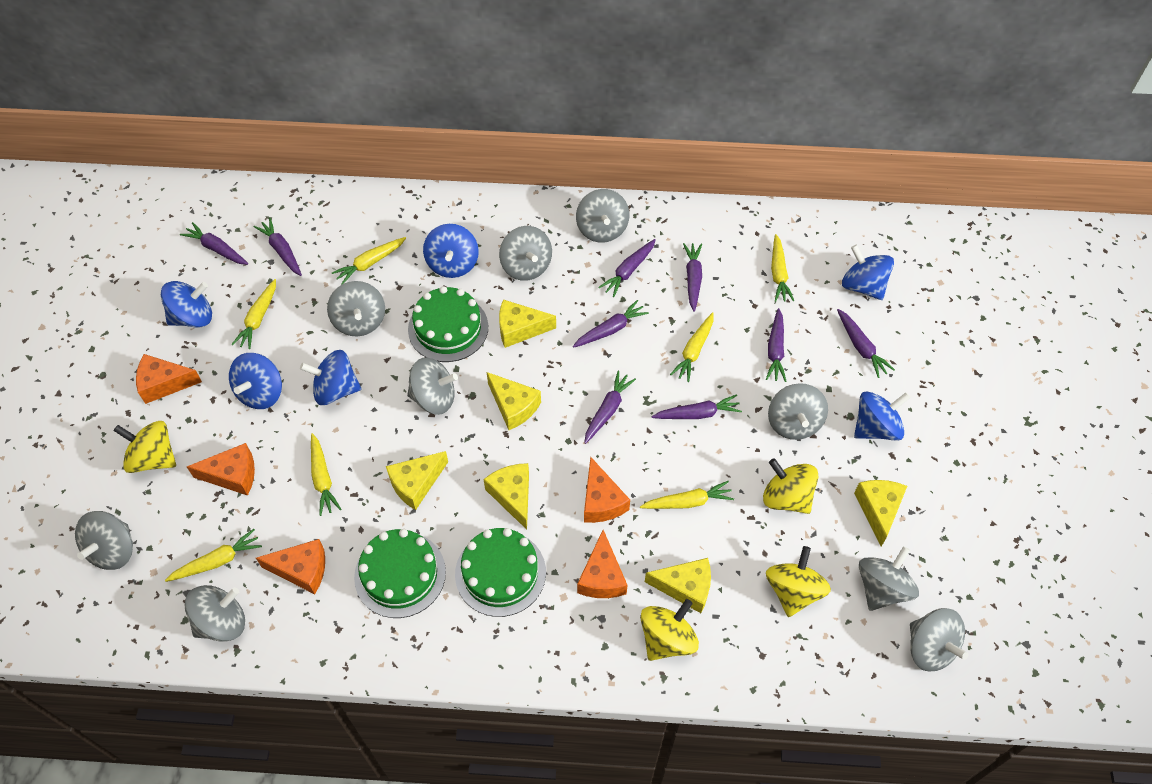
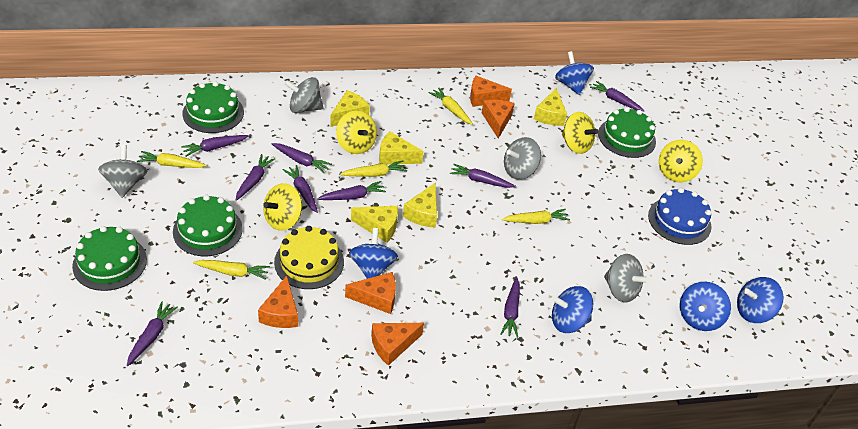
blue cake: none = 0 -> [648,188,711,245] = 1
blue spinning top: [161,281,212,328] [229,353,282,409] [300,350,362,405] [423,224,479,278] [842,245,894,300] [854,391,911,441] = 6 -> [349,228,398,279] [552,286,593,333] [555,51,594,95] [680,282,731,331] [737,277,784,323] = 5
green cake: [354,529,446,618] [408,286,488,362] [455,528,546,617] = 3 -> [72,226,147,291] [173,195,243,256] [182,81,244,133] [598,107,656,158] = 4
grey spinning top: [75,511,133,570] [184,585,245,642] [327,281,385,337] [407,357,458,415] [499,226,552,281] [576,189,629,243] [768,383,828,440] [859,546,919,611] [910,608,968,671] = 9 -> [98,145,147,198] [285,77,324,113] [504,137,541,179] [604,254,649,302] = 4
yellow cake: none = 0 -> [274,226,344,289] = 1
yellow carrot: [165,529,262,582] [231,279,276,349] [311,433,341,516] [332,237,406,285] [640,481,734,509] [670,312,714,382] [771,234,794,302] = 7 -> [137,151,207,168] [193,260,270,280] [340,160,407,177] [428,88,473,125] [502,209,570,224] = 5
yellow cheese: [386,451,448,510] [484,463,529,530] [487,372,541,430] [499,300,556,348] [645,558,711,613] [854,480,907,546] = 6 -> [330,90,370,127] [351,206,398,243] [379,132,424,165] [403,183,437,228] [534,88,567,126] = 5

